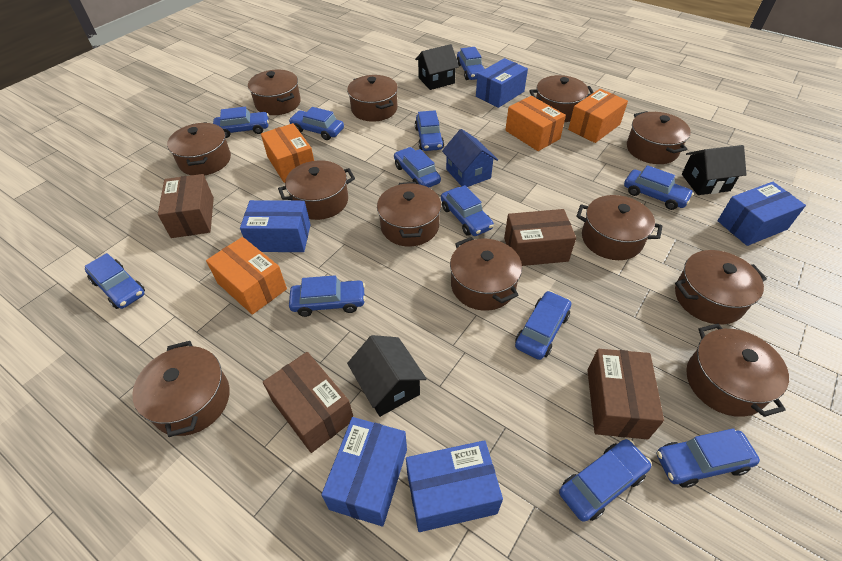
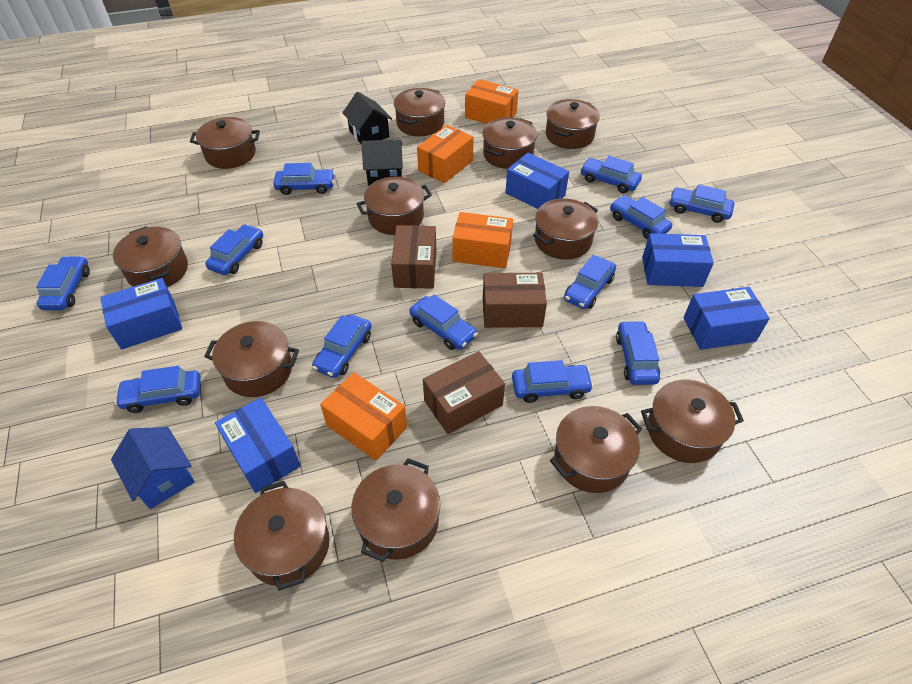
black house: [347,335,427,417] [415,44,459,90] [682,145,747,195] = 3 -> [342,92,392,145] [362,139,403,185] = 2
brown box: [158,174,214,238] [263,352,353,453] [504,209,576,266] [587,349,664,439] = 4 -> [391,225,436,289] [423,351,505,434] [483,273,547,328] = 3

